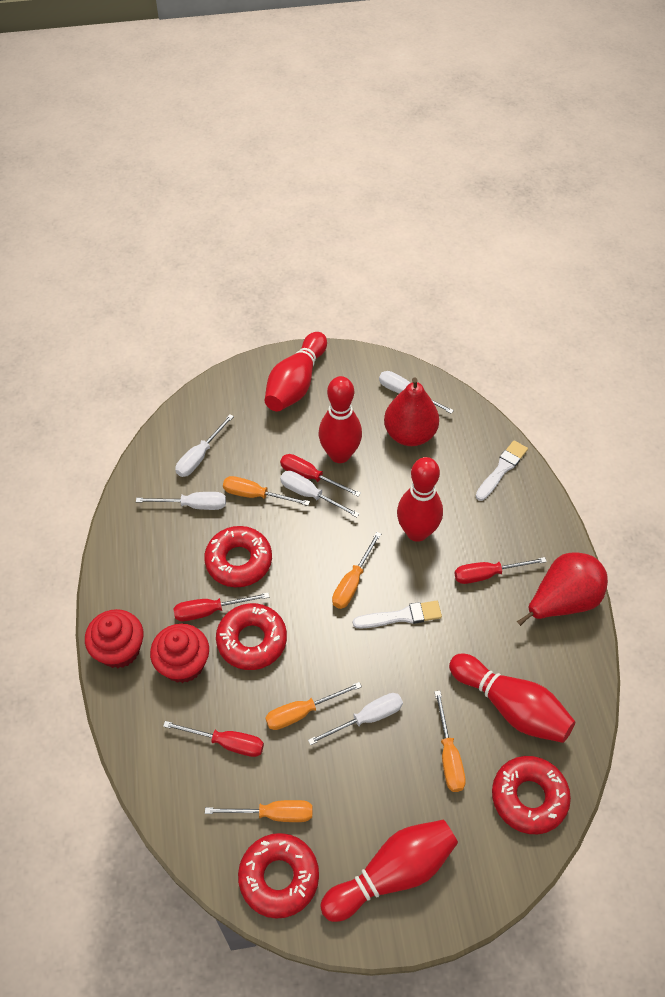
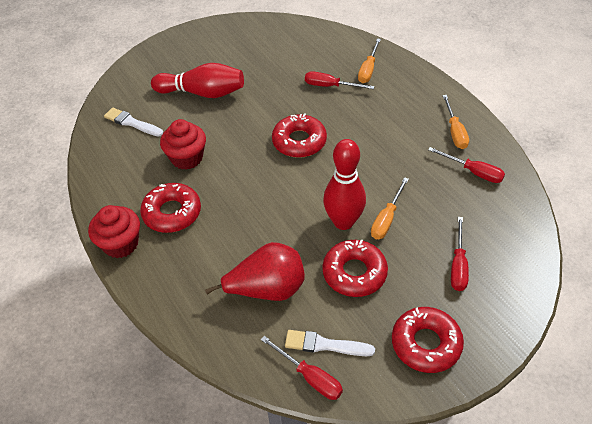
orange screwdriver: [205,800,312,822] [223,476,310,506] [265,682,362,730] [332,532,381,609] [434,691,466,792] = 5 -> [358,38,381,83] [371,177,409,239] [442,95,469,149] = 3
red bowling pin: [265,332,327,412] [319,376,362,463] [320,819,458,922] [397,457,443,542] [449,654,575,743] = 5 -> [151,63,244,98] [323,139,366,230] = 2
red pear: [384,378,439,446] [517,553,608,626] = 2 -> [205,242,305,301] = 1
white screwdriver: [136,492,226,510] [175,414,234,477] [280,471,360,518] [308,693,403,745] [379,371,454,414] = 5 -> none = 0

